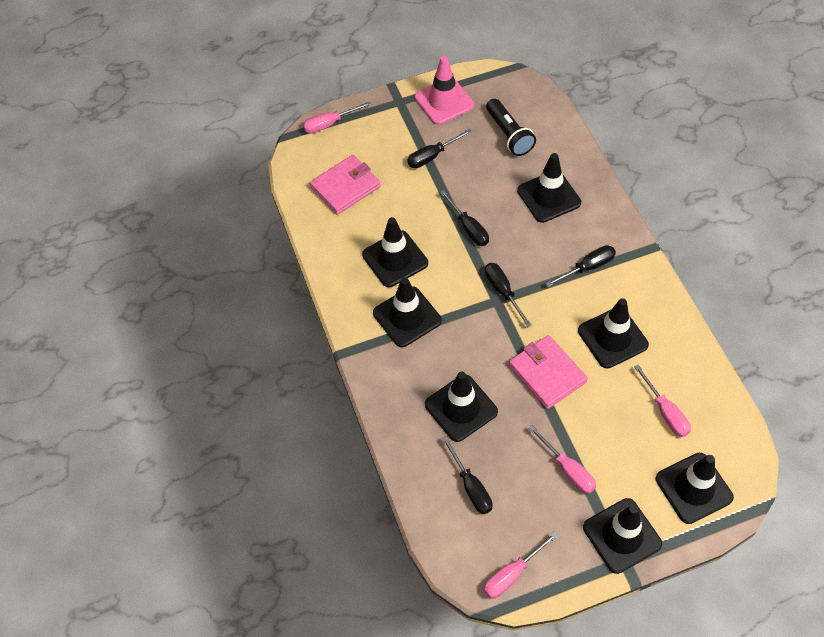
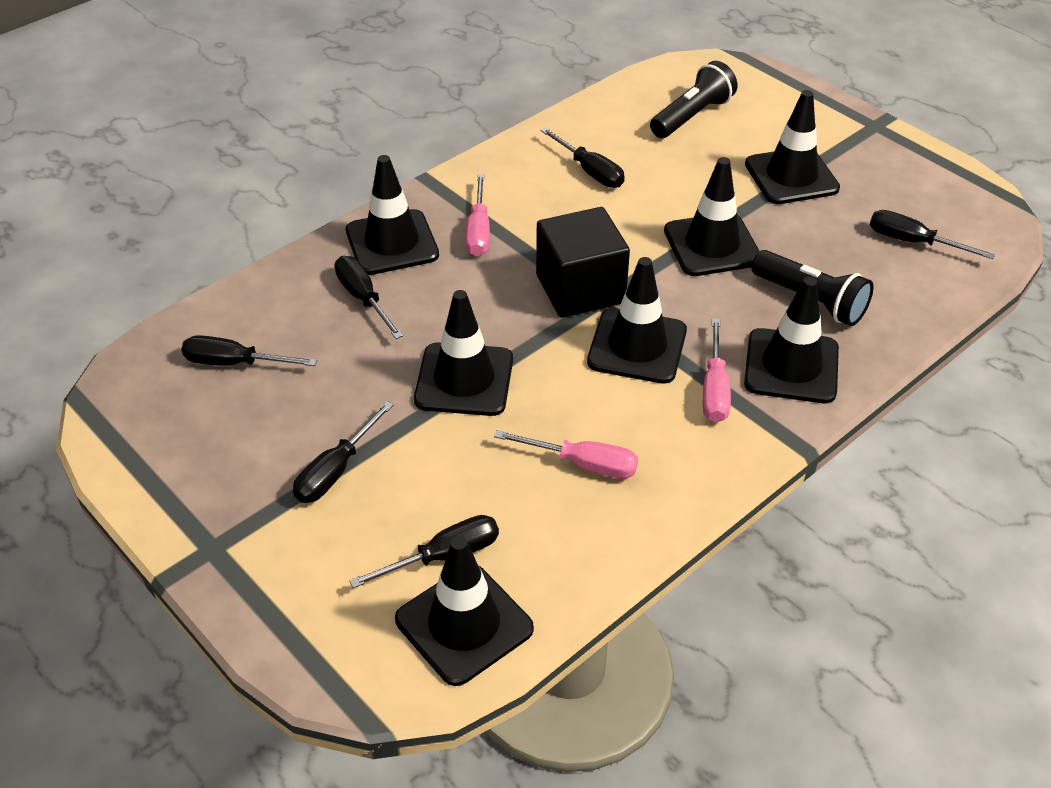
black cube: none = 0 -> [536,207,630,318] = 1
black flashlight: [486,99,536,156] = 1 -> [650,61,738,138] [751,250,874,326] = 2
black screwdriver: [407,129,472,168] [440,190,489,246] [442,436,493,514] [485,263,532,328] [545,245,616,287] = 5 -> [182,335,317,366] [293,401,394,503] [335,256,403,339] [349,515,499,588] [540,127,625,188] [870,210,995,259] = 6
pink screwdriver: [303,101,371,133] [484,532,558,599] [529,425,596,494] [634,364,691,437] = 4 -> [465,174,490,256] [494,430,638,479] [703,319,731,422] = 3
pink traffic cone: [415,56,474,125] = 1 -> none = 0
pink wallet: [310,155,381,215] [509,335,588,409] = 2 -> none = 0

